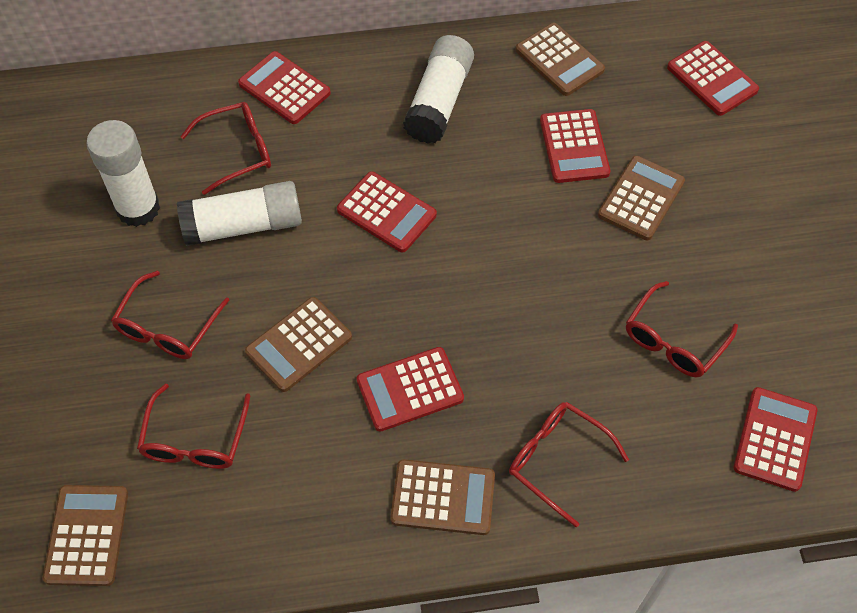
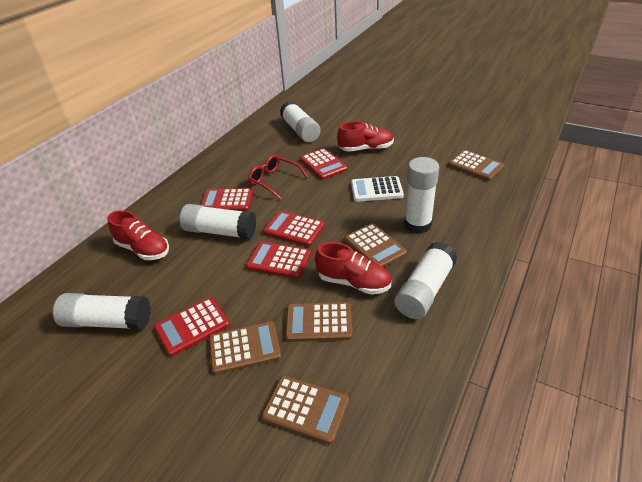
red calculator: [238,51,331,124] [337,171,437,252] [357,347,464,432] [540,109,610,183] [667,41,759,116] [734,387,817,492] = 6 -> [154,297,230,356] [201,188,253,211] [246,241,311,279] [263,211,325,247] [300,148,348,180] = 5
red glasses: [111,271,230,359] [137,384,250,469] [180,102,271,195] [509,402,629,527] [626,281,738,377] = 5 -> [248,155,308,199] = 1
red shoe: none = 0 -> [107,210,169,260] [315,242,391,295] [337,121,394,152] = 3
white calculator: none = 0 -> [351,176,404,202] = 1
white glue stick: [86,120,160,227] [177,181,302,246] [403,35,474,144] = 3 -> [53,293,151,330] [179,204,256,239] [280,101,320,142] [395,242,457,319] [404,157,439,234] = 5

